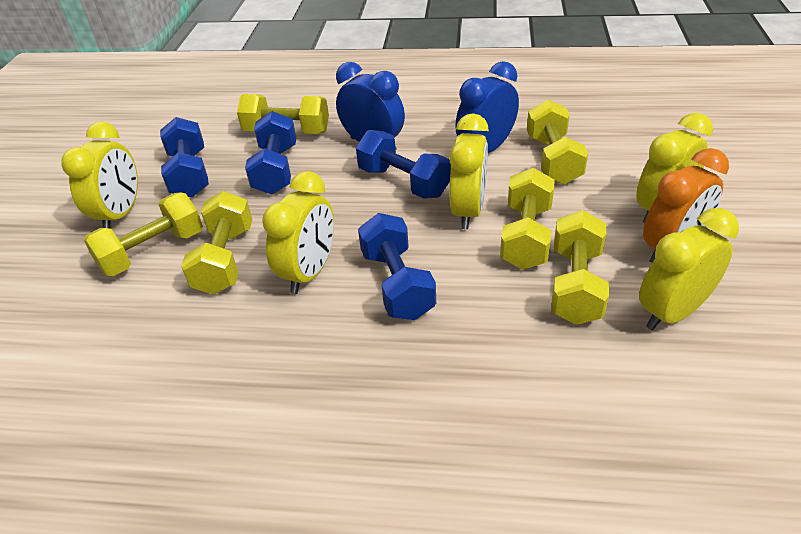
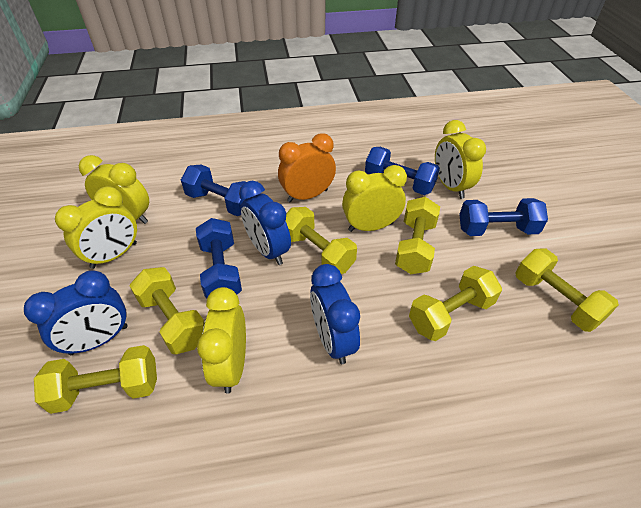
blue clock: [336,62,405,149] [455,61,519,153] = 2 -> [24,270,127,355] [239,181,291,265] [310,264,360,364] = 3

